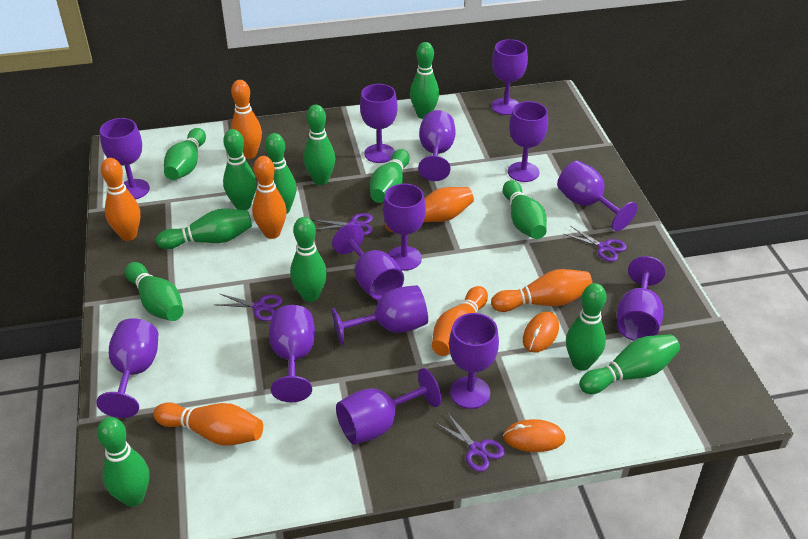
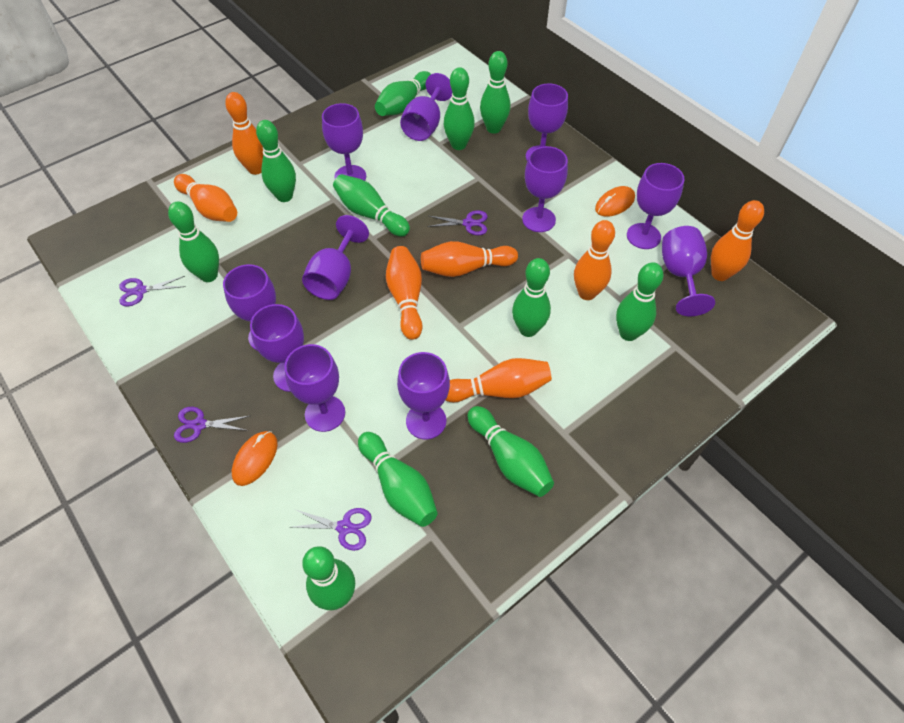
green bowling pin: [97,417,149,507] [125,262,184,321] [156,209,252,249] [164,128,206,180] [223,129,256,210] [265,133,297,214] [290,217,327,302] [303,105,335,185] [370,149,410,203] [410,42,439,119] [503,180,547,239] [566,283,607,371] [579,334,680,394] = 13 -> [168,201,219,282] [256,120,296,202] [302,546,355,610] [333,174,410,237] [358,432,438,527] [375,71,431,116] [444,67,475,150] [467,406,554,497] [480,51,510,134] [512,258,551,337] [616,262,664,341] = 11
purple goblet: [96,318,158,418] [100,118,150,199] [269,305,315,402] [332,224,404,300] [332,285,428,346] [336,368,441,445] [360,84,398,163] [383,184,426,271] [418,110,456,181] [449,313,499,409] [491,39,528,115] [508,101,548,182] [557,161,638,231] [617,256,665,341] = 14 -> [223,264,276,351] [250,304,304,392] [284,344,345,432] [302,215,369,300] [322,103,366,181] [397,352,450,439] [400,73,452,141] [522,146,568,232] [526,83,568,161] [627,163,684,249] [662,226,715,316] = 11

